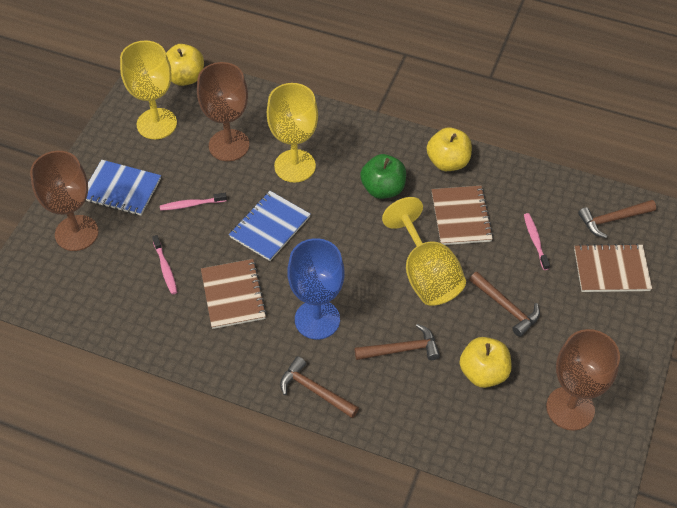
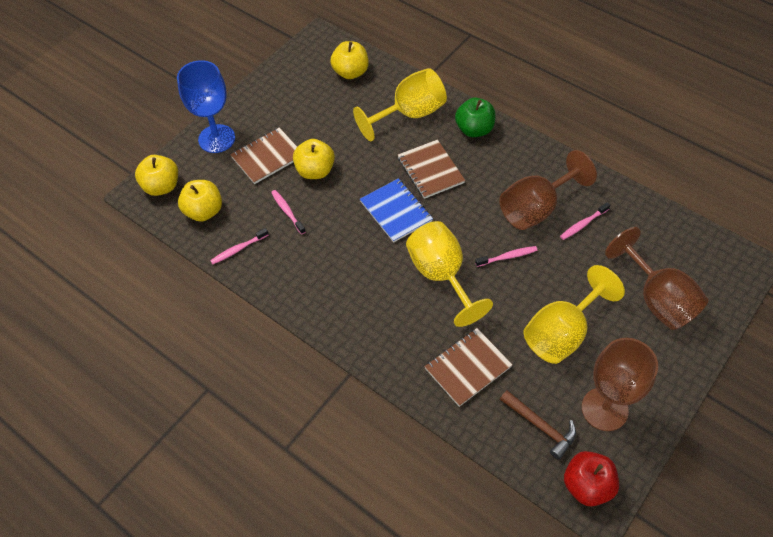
blue notebook: [85,160,161,216] [229,191,311,261] = 2 -> [360,178,433,243] = 1
brown hammer: [280,356,359,418] [354,324,440,360] [469,272,540,337] [578,200,656,238] = 4 -> [500,390,576,460] = 1
pink toothbrush: [152,235,177,294] [160,193,227,211] [524,213,550,270] = 3 -> [210,228,269,264] [271,190,306,234] [475,246,537,267] [560,202,610,240] = 4
red apple: none = 0 -> [564,451,619,506] = 1
yellow apple: [166,44,204,86] [427,127,472,171] [459,337,512,388] = 3 -> [135,155,178,196] [178,180,222,222] [293,139,335,179] [330,41,369,79] = 4

